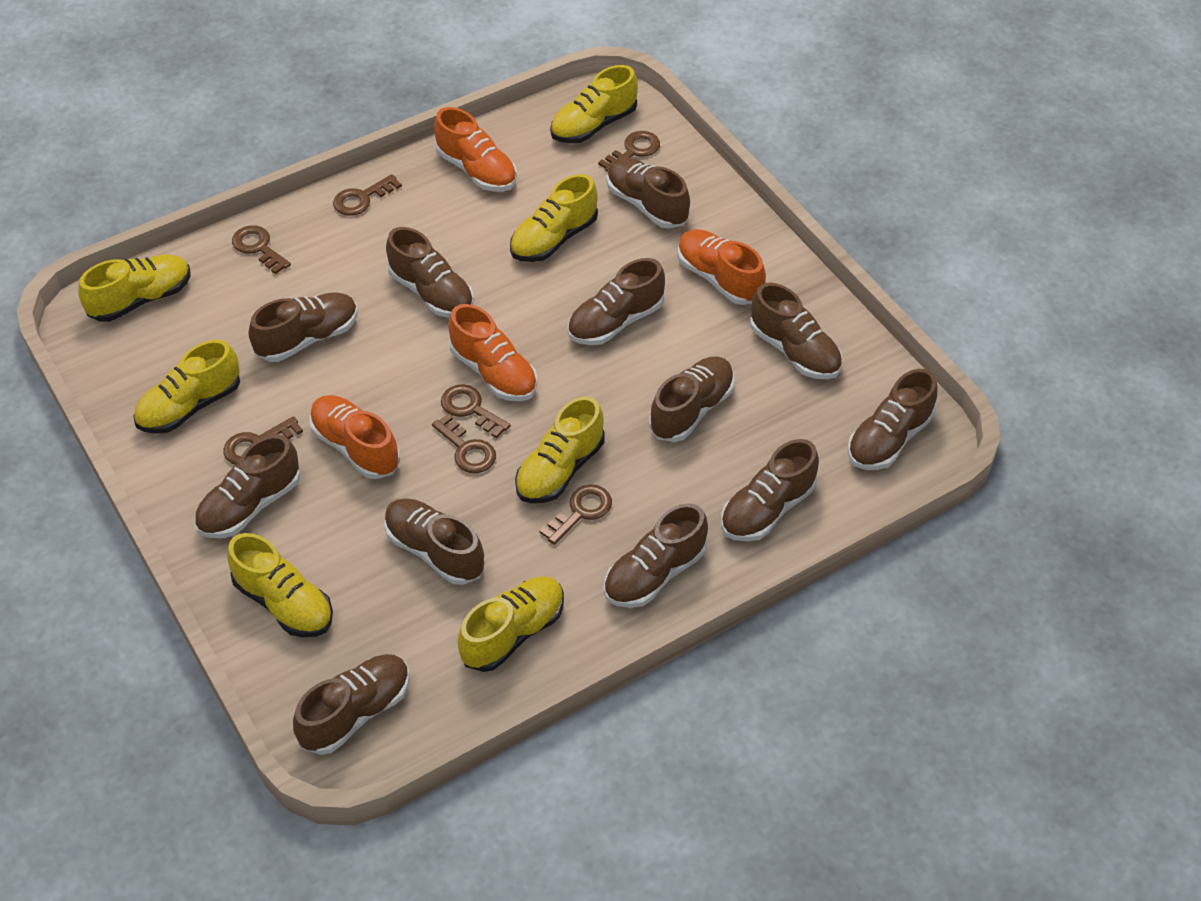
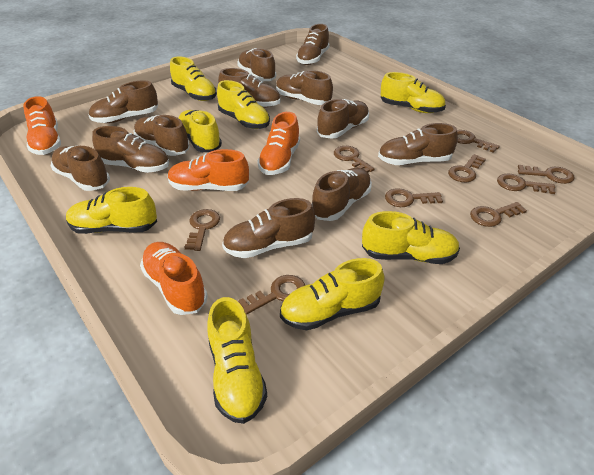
brown key: [223,416,303,465] [232,225,291,274] [333,174,402,216] [432,414,496,473] [441,384,511,438] [539,484,612,545] [598,131,660,172] = 7 -> [184,209,220,251] [238,275,305,315] [334,146,375,172] [385,188,443,207] [448,154,486,182] [457,130,500,153] [470,202,527,227] [497,174,555,194] [518,165,575,184] = 9
yellow shoe: [78,254,191,322] [134,340,240,434] [227,533,333,637] [458,576,564,672] [510,174,598,262] [515,396,604,503] [550,65,638,143] = 7 -> [66,187,157,234] [170,56,217,101] [179,110,222,152] [207,297,267,424] [217,80,270,129] [280,258,385,330] [362,211,460,264] [381,72,446,113] = 8

